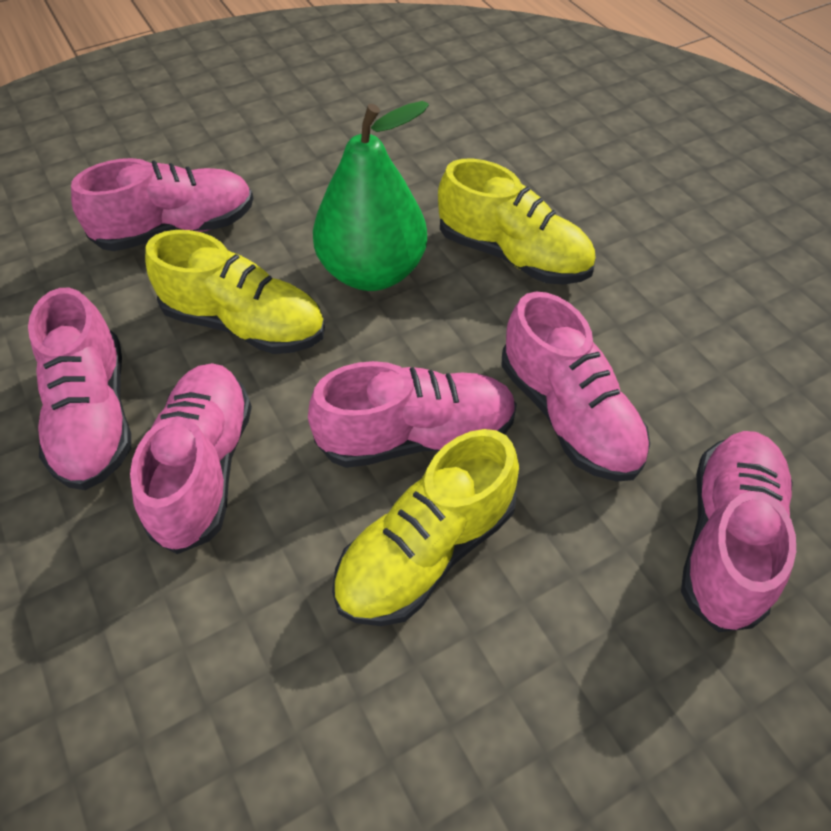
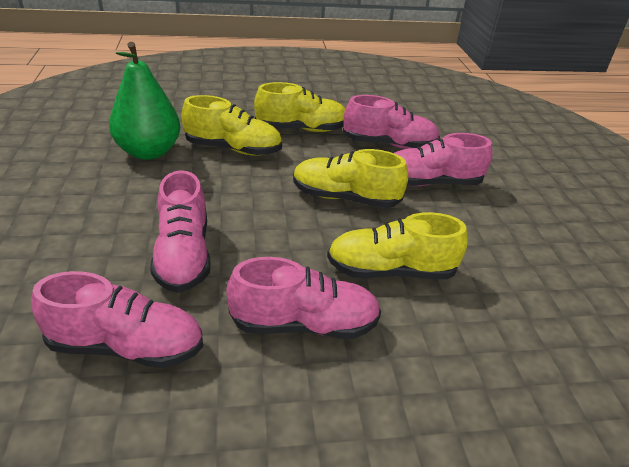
pink shoe: [28,288,131,490] [71,158,254,251] [130,363,252,554] [308,361,517,468] [501,292,650,481] [681,431,796,632] = 6 -> [31,271,203,368] [150,170,211,293] [226,257,381,339] [343,95,440,149] [394,133,492,186] = 5
yellow shoe: [145,230,325,354] [332,429,519,626] [438,158,596,284] = 3 -> [181,95,282,156] [254,82,345,132] [293,149,408,208] [327,212,468,279] = 4

